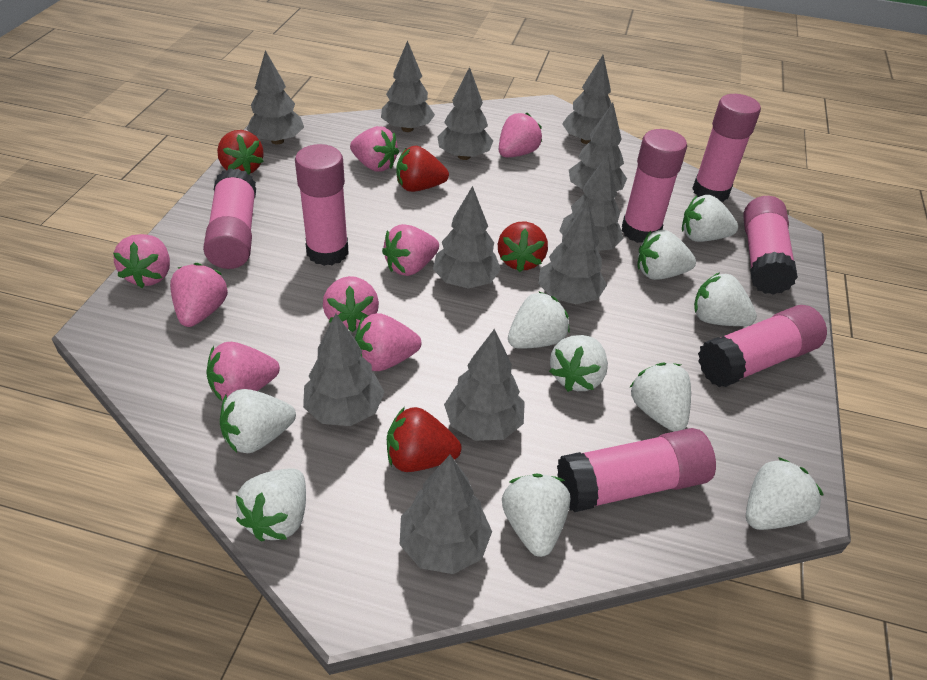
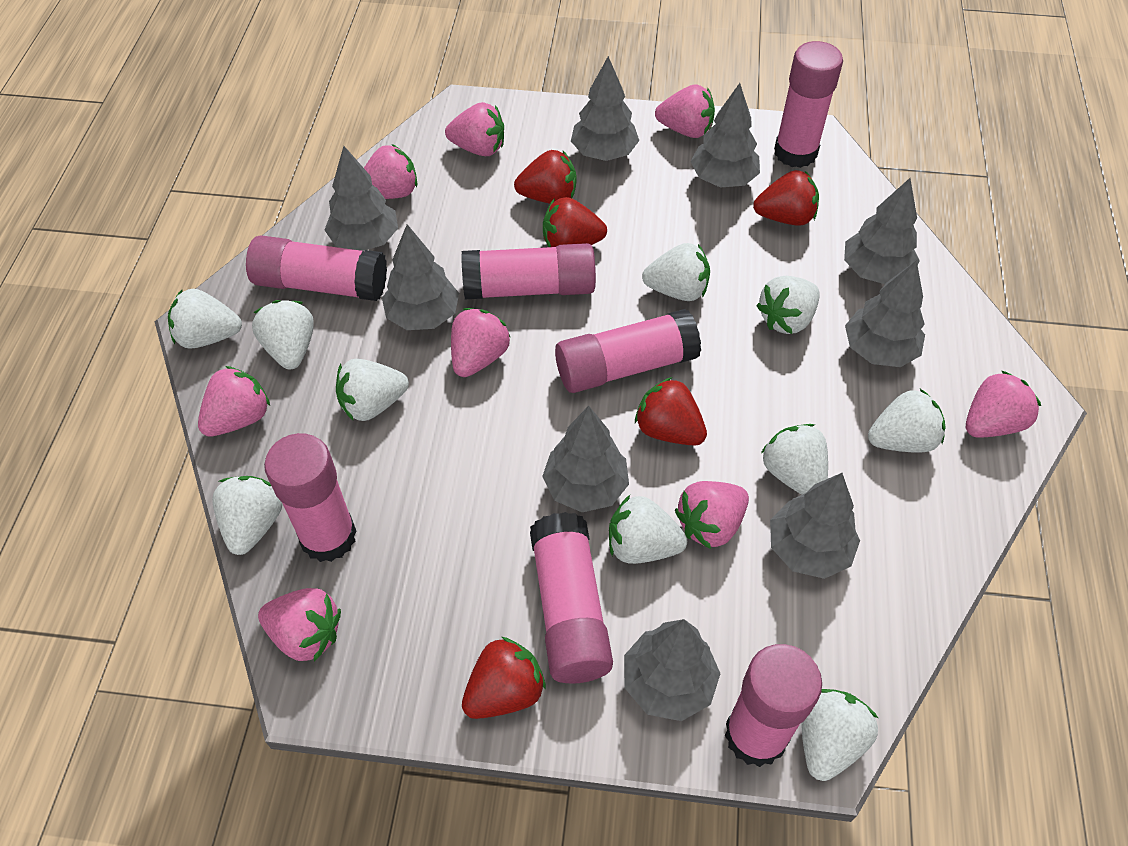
grey tree: [247,50,304,144] [303,313,385,426] [381,40,435,132] [400,455,492,574] [433,186,501,289] [437,67,493,160] [444,329,525,441] [538,202,607,304] [559,154,624,251] [562,55,612,144] [569,103,627,191] = 11 -> [325,146,398,251] [382,224,459,330] [542,406,629,512] [571,56,639,161] [624,619,721,721] [690,83,760,188] [770,473,860,579] [844,178,920,284] [845,260,925,367] = 9
red strawberry: [217,130,264,175] [387,407,462,472] [396,146,449,192] [498,221,548,272] = 4 -> [462,637,546,719] [514,150,576,204] [543,197,607,247] [635,377,707,446] [753,170,819,226] = 5

